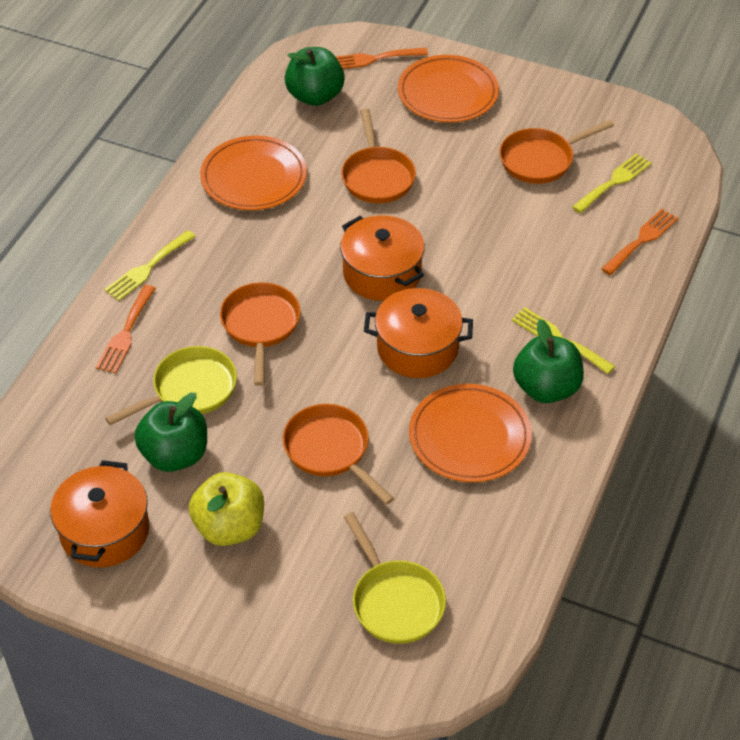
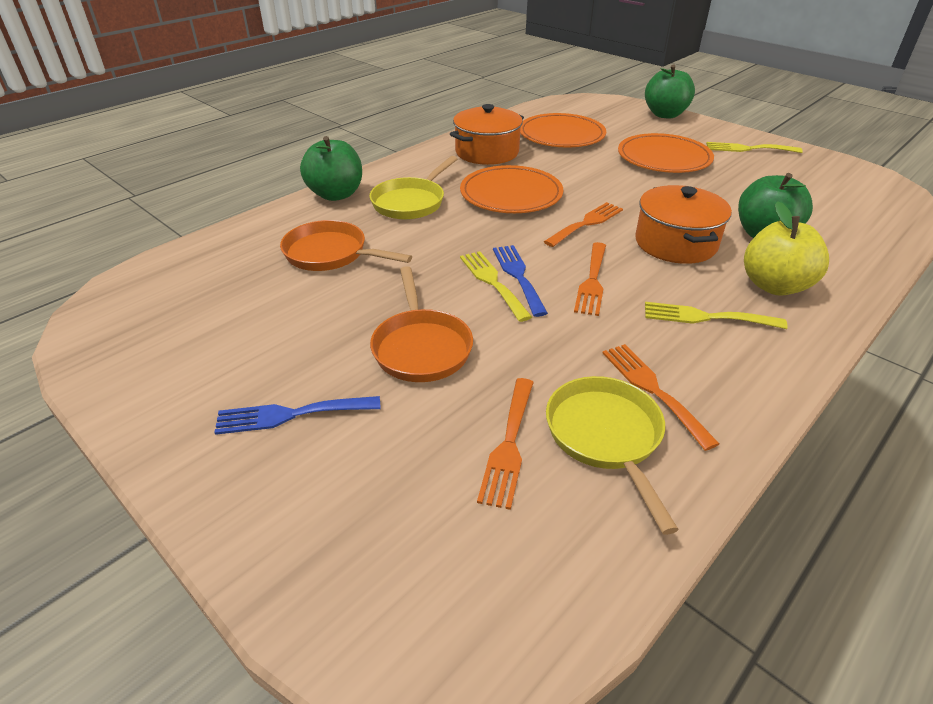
blue fork: none = 0 -> [214,396,381,435] [493,245,548,317] = 2
orange fork: [96,285,156,373] [335,48,428,69] [601,209,678,275] = 3 -> [477,378,534,510] [544,202,623,247] [574,242,606,316] [603,344,719,451] = 4
orange pan: [220,282,301,386] [283,404,394,505] [341,108,416,203] [499,120,614,184] = 4 -> [280,220,412,271] [370,266,473,382] = 2
orange pot: [50,460,149,567] [340,215,425,301] [364,288,473,378] = 3 -> [450,104,524,165] [635,185,732,264] = 2

